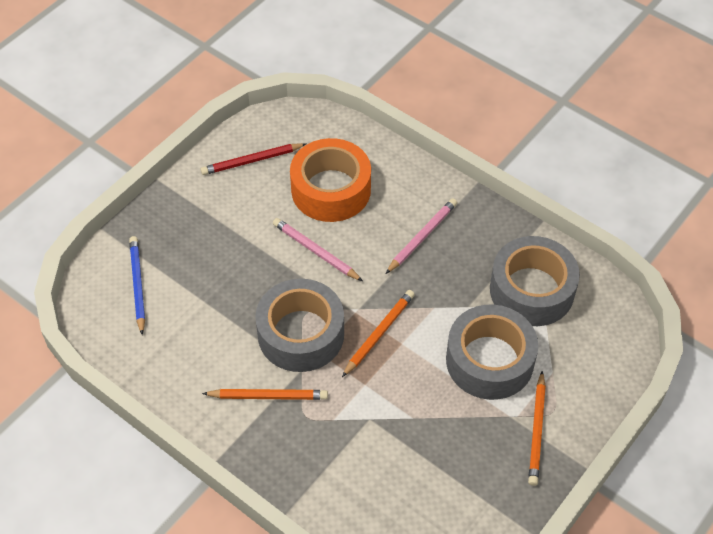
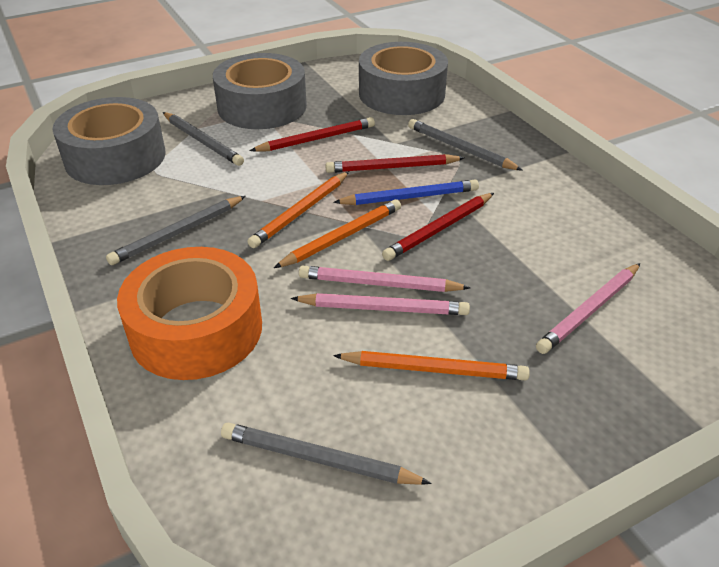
grey pencil: none = 0 -> [106,196,246,265] [163,112,244,166] [221,422,431,485] [408,119,523,171] = 4
pink pencil: [273,218,363,281] [386,198,457,274] = 2 -> [291,293,470,315] [299,265,470,292] [536,263,640,354] = 3
red pencil: [201,143,306,175] = 1 -> [250,117,375,152] [325,154,464,173] [382,193,494,261] = 3

